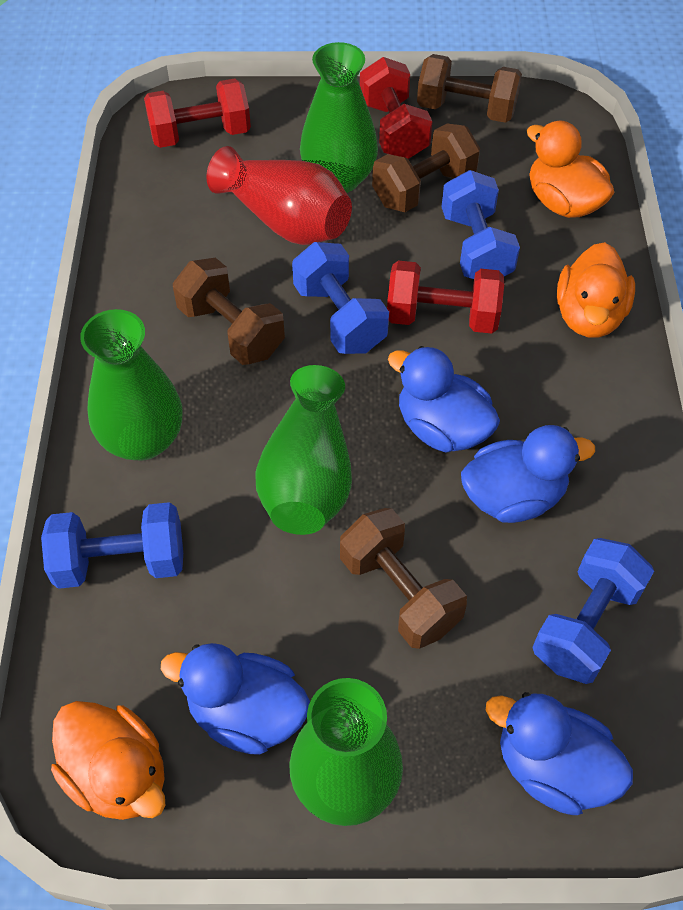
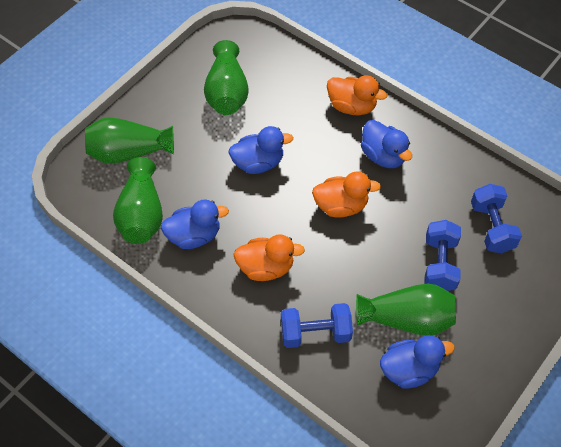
blue dumbbell: [41,502,183,589] [292,242,389,354] [442,170,520,279] [533,538,654,684] = 4 -> [281,303,353,348] [424,220,461,291] [471,184,522,253] = 3
brown dumbbell: [173,258,285,365] [340,508,467,649] [372,123,480,212] [417,54,522,123] = 4 -> none = 0
red dumbbell: [144,78,251,148] [360,57,432,159] [387,260,504,334] = 3 -> none = 0
red vase: [206,146,352,245] = 1 -> none = 0

